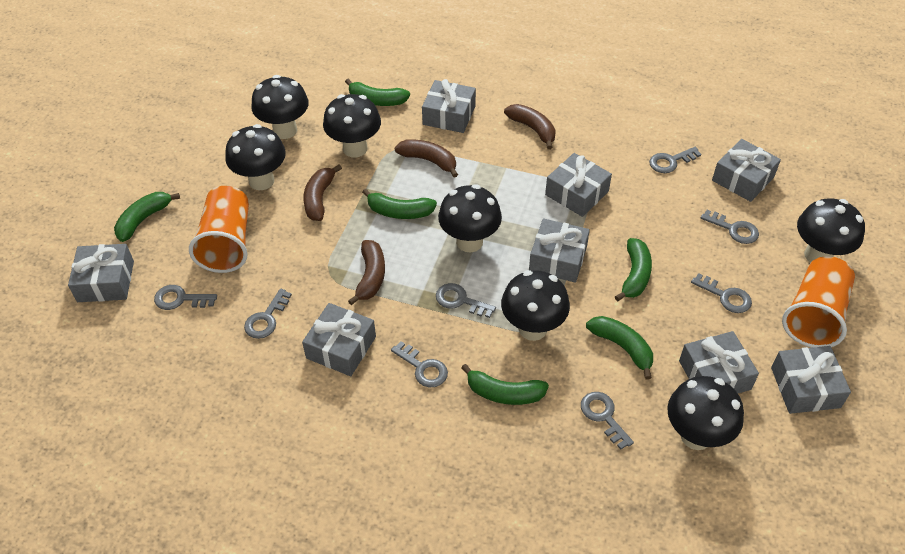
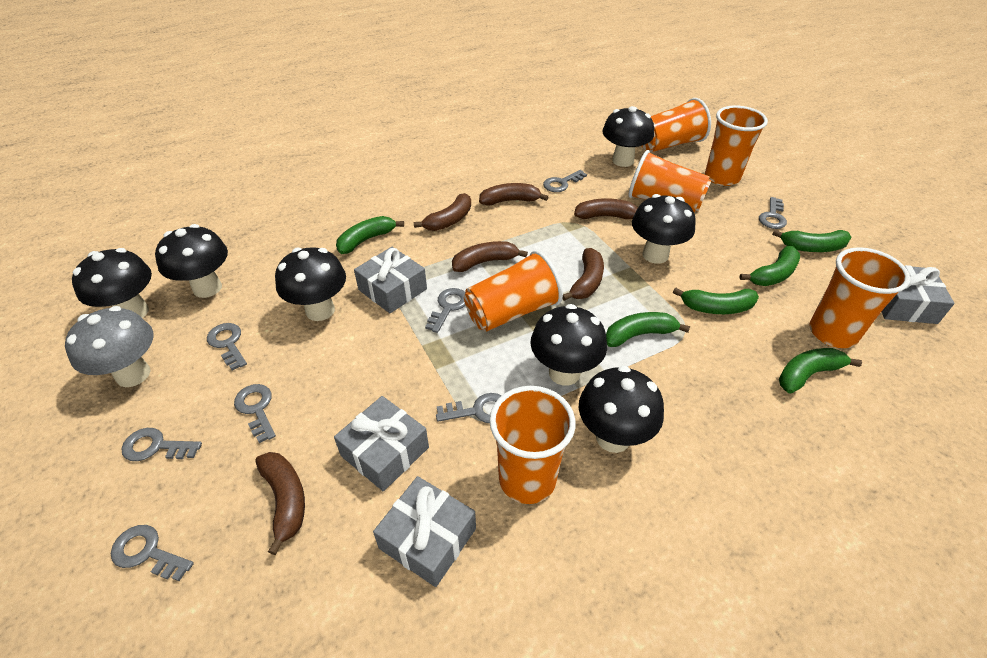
brown banana: [303,165,342,221] [348,240,385,305] [395,139,458,178] [504,104,556,150] = 4 -> [256,452,305,555] [414,193,471,231] [452,241,528,272] [479,183,548,205] [562,248,604,301] [574,198,638,219] = 6
grey gift: [68,244,134,302] [302,303,376,376] [422,79,476,133] [529,218,590,283] [545,153,612,217] [679,331,759,393] [712,139,781,202] [771,346,851,414] = 8 -> [334,396,429,491] [354,247,427,313] [373,476,476,587] [882,265,955,324] = 4
grey mushroom: none = 0 -> [65,306,154,387] = 1
orange cup: [189,186,249,273] [782,256,855,348] = 2 -> [464,250,563,332] [489,386,576,504] [628,150,711,212] [642,98,711,153] [705,105,768,186] [809,247,910,348] = 6

